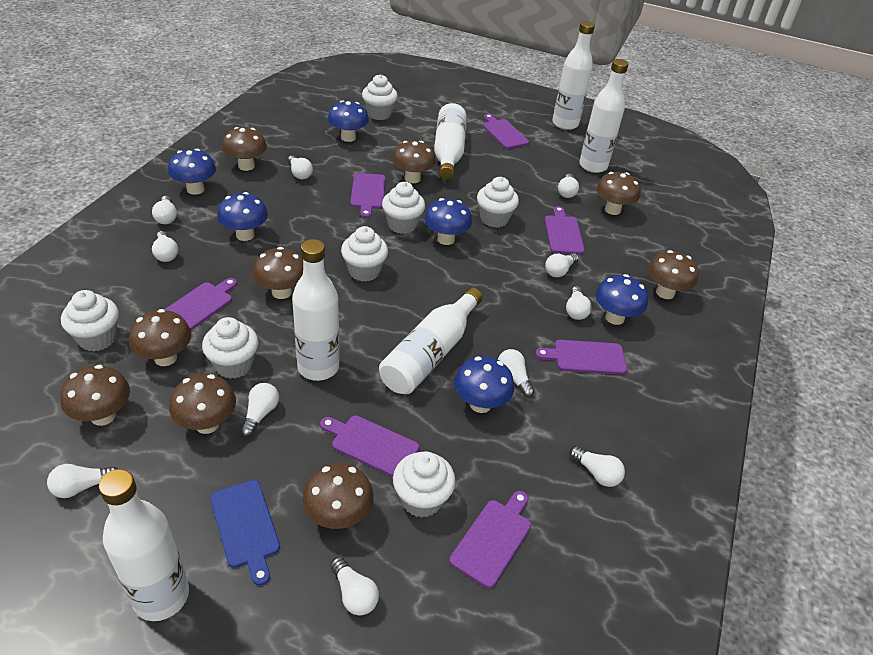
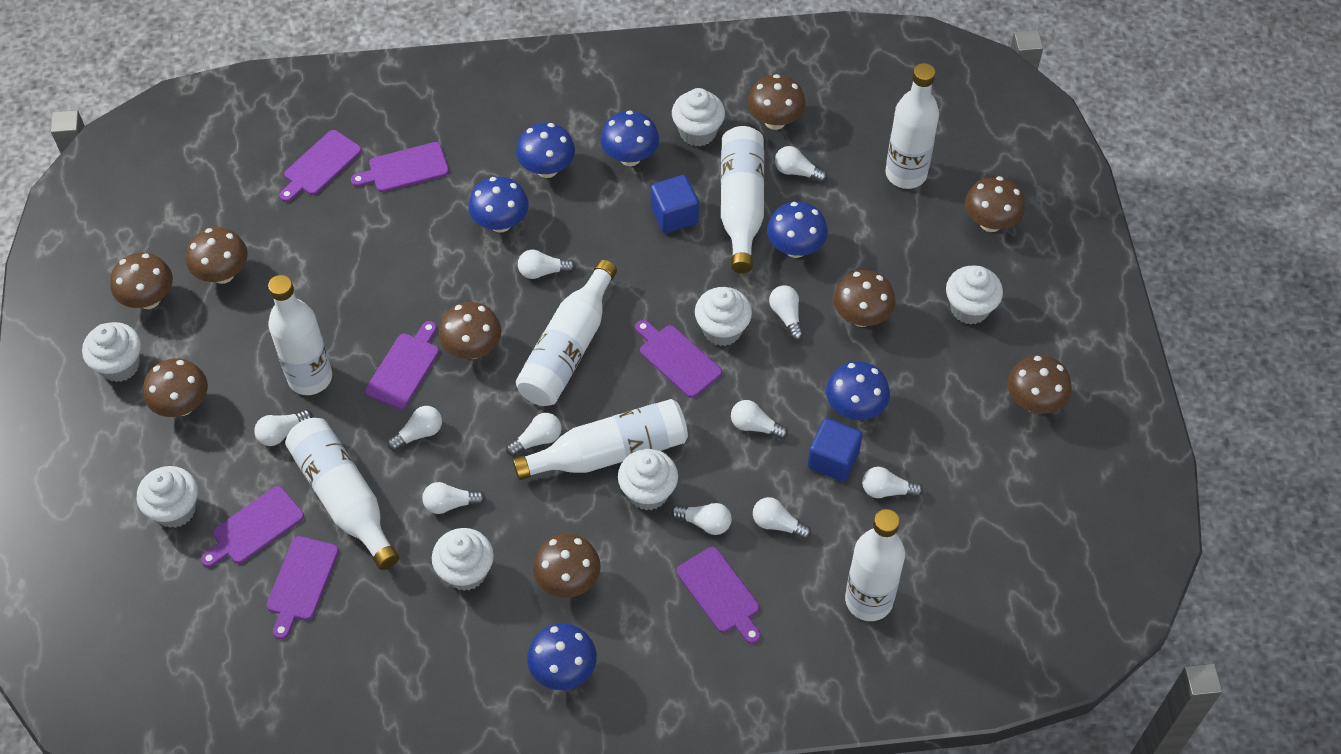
blue cube: none = 0 -> [651,175,699,233] [808,418,863,482] = 2
blue cutting board: [210,480,280,586] = 1 -> none = 0
white bottle: [99,469,189,621] [292,239,340,381] [379,287,483,394] [434,103,467,180] [552,21,595,130] [579,59,629,173] = 6 -> [268,275,332,395] [285,418,399,570] [512,399,688,480] [516,260,617,406] [721,126,764,273] [845,509,905,621] [885,63,939,189] = 7

